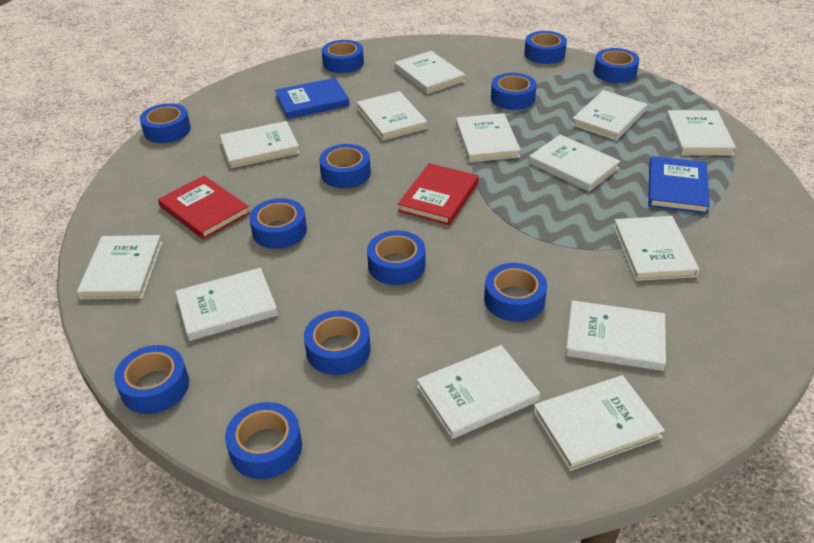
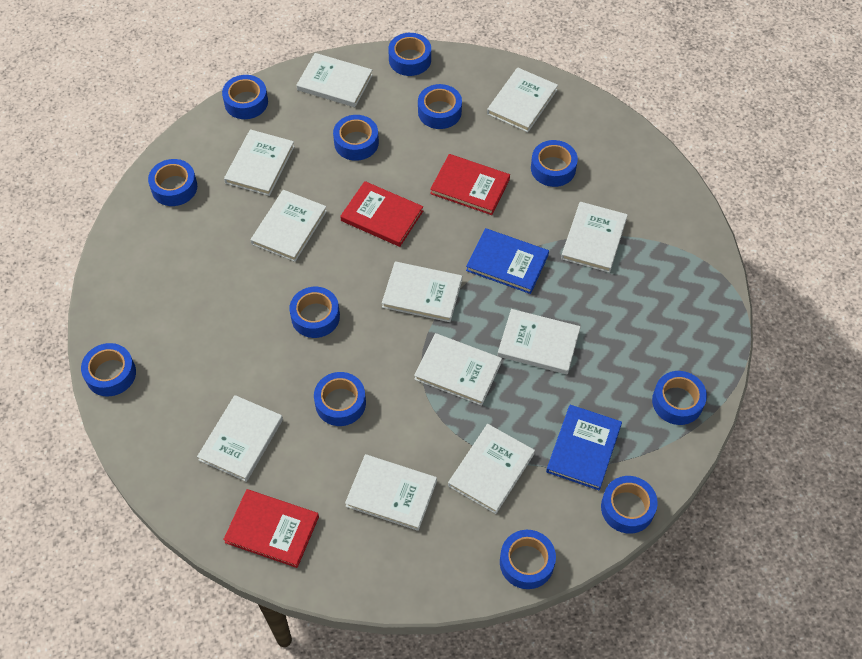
red book: [158,176,250,240] [398,163,479,225] = 2 -> [223,489,319,568] [340,181,423,247] [430,154,510,215] = 3
white book: [77,235,162,300] [175,268,278,341] [220,121,300,168] [357,91,428,141] [395,51,465,94] [417,345,540,439] [456,113,521,162] [529,135,620,192] [533,375,665,471] [566,300,666,371] [572,90,647,141] [613,216,700,281] [666,110,736,155] = 13 -> [197,395,283,482] [224,129,295,196] [250,190,327,262] [297,53,373,107] [345,454,437,531] [382,262,462,322] [414,333,502,406] [448,424,535,514] [487,67,558,132] [498,309,581,374] [561,202,628,273] = 11

